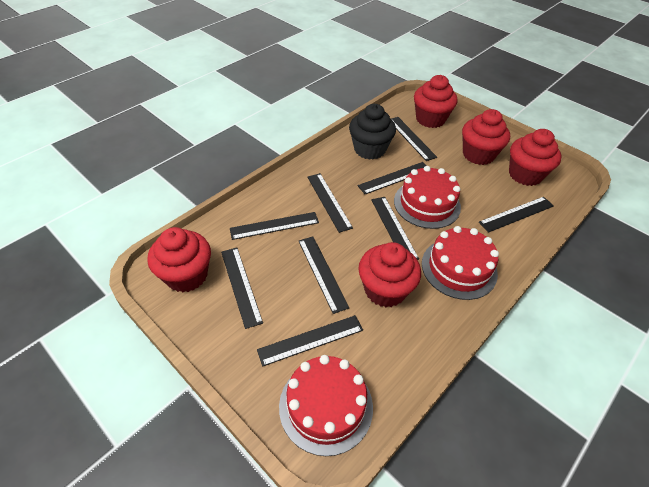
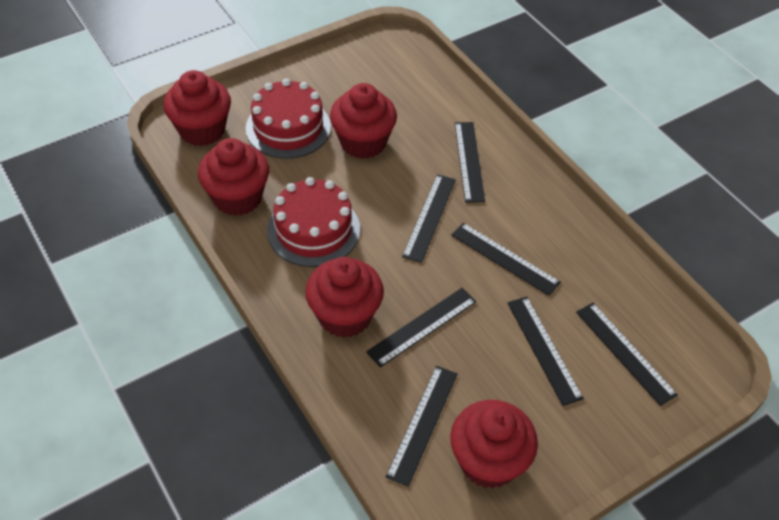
black cupcake: [349,104,396,160] = 1 -> none = 0
black ruler: [221,247,263,329] [230,212,319,240] [257,315,363,367] [299,237,349,314] [307,173,353,233] [358,162,427,194] [371,197,419,260] [391,117,437,161] [479,197,554,232] = 9 -> [366,288,476,368] [386,366,458,487] [402,174,456,263] [451,223,561,296] [455,122,485,203] [507,297,584,406] [576,303,678,406] = 7
red cake: [279,355,373,456] [394,166,461,229] [422,226,499,300] = 3 -> [246,78,331,159] [267,177,360,267] = 2

